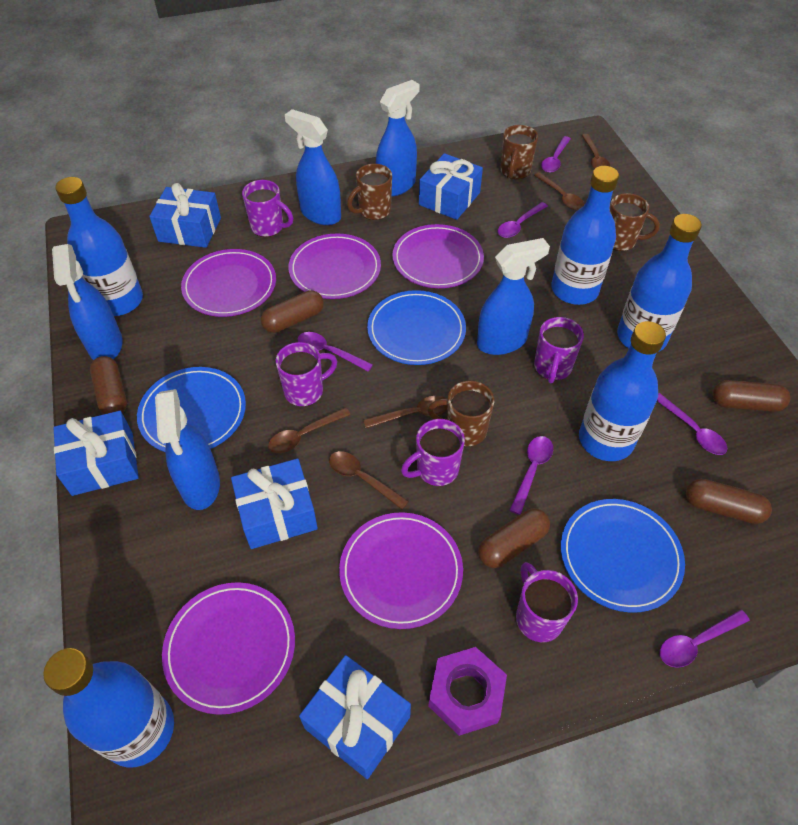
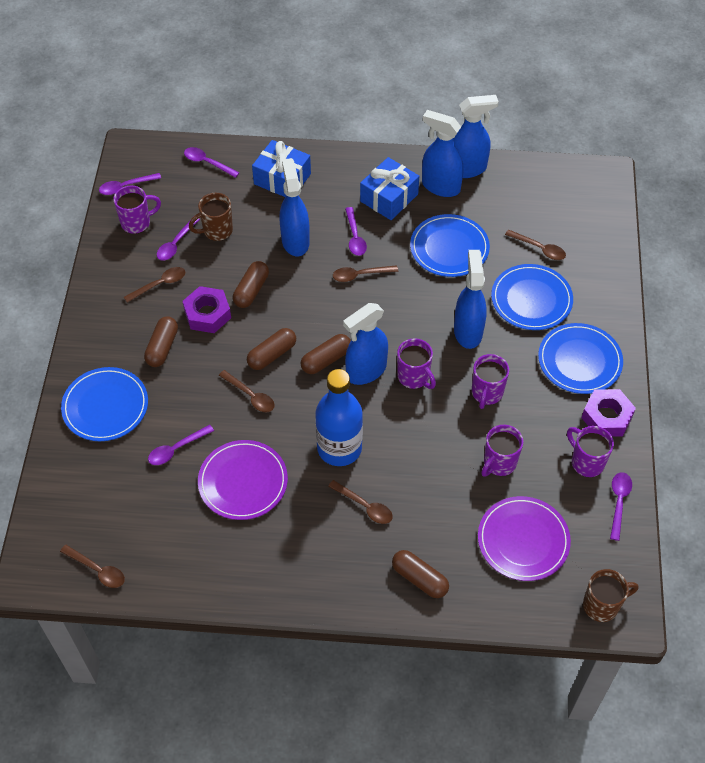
blue bottle: [43,648,174,767] [55,177,143,316] [551,166,619,305] [579,321,666,461] [617,214,702,352] = 5 -> [315,369,363,466] = 1
blue gift: [54,411,139,496] [149,183,221,248] [231,458,318,549] [299,655,411,779] [419,153,483,220] = 5 -> [252,140,311,197] [360,157,419,220] = 2
blue plate: [137,367,246,452] [367,290,466,365] [561,499,685,613] = 3 -> [61,367,148,441] [410,214,490,277] [491,264,573,330] [538,323,623,394] = 4
brown mug: [347,164,392,220] [427,381,494,446] [500,125,538,179] [609,193,660,251] = 4 -> [189,193,233,241] [583,569,638,622] = 2
brown spoon: [268,407,351,453] [329,451,409,510] [363,396,447,428] [534,172,584,210] [582,134,610,169] = 5 -> [60,545,125,588] [124,267,185,303] [219,370,275,412] [328,480,393,524] [333,265,398,282] [505,230,566,260] = 6
purple nut: [428,647,507,736] = 1 -> [182,286,231,333] [581,389,636,437] = 2
purple plate: [162,582,295,715] [181,249,276,317] [288,233,381,299] [339,512,463,629] [392,224,484,288] = 5 -> [198,440,288,520] [478,496,571,581] = 2

